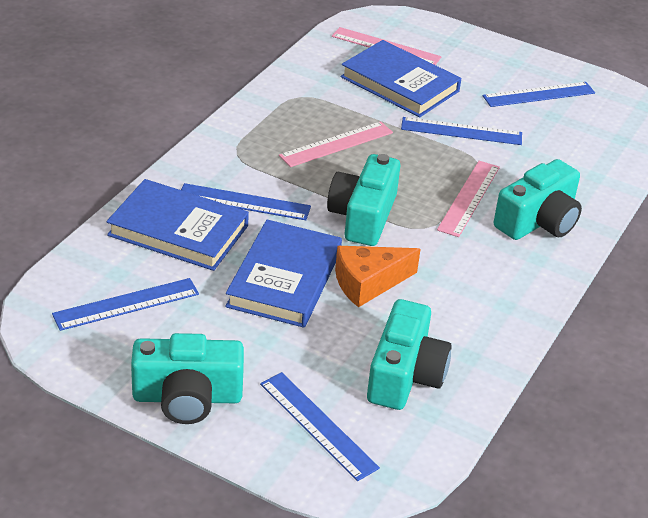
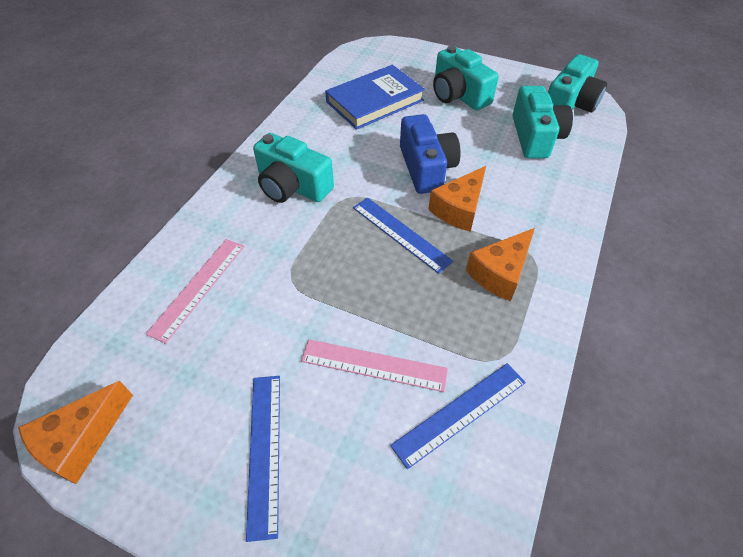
blue book: [107,179,249,271] [225,220,342,328] [341,40,461,117] = 3 -> [325,65,425,130] = 1
blue camera: none = 0 -> [400,114,461,194] = 1
blue ruler: [52,278,199,331] [181,183,311,220] [260,372,380,481] [401,117,522,145] [482,82,595,107] = 5 -> [246,376,280,542] [353,197,454,274] [390,363,526,469] = 3
orange cheese: [335,246,421,307] = 1 -> [18,381,133,484] [428,166,486,232] [466,228,535,301] = 3
pink ruler: [279,121,393,167] [332,27,442,65] [437,161,500,237] = 3 -> [146,239,244,344] [301,339,448,392] = 2

